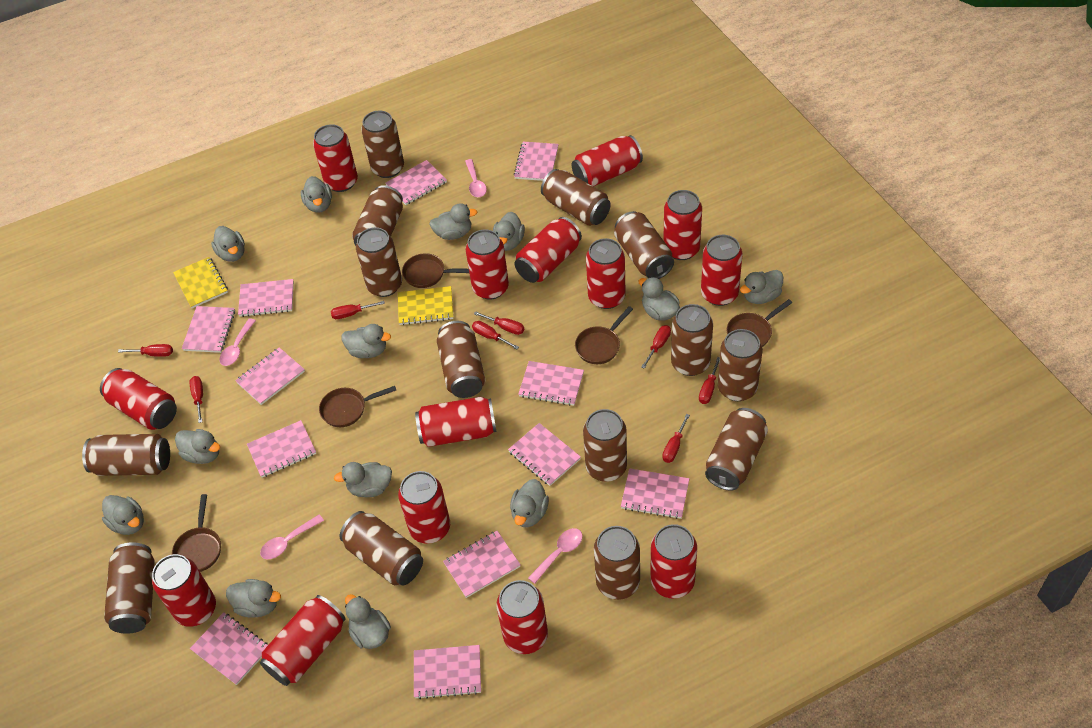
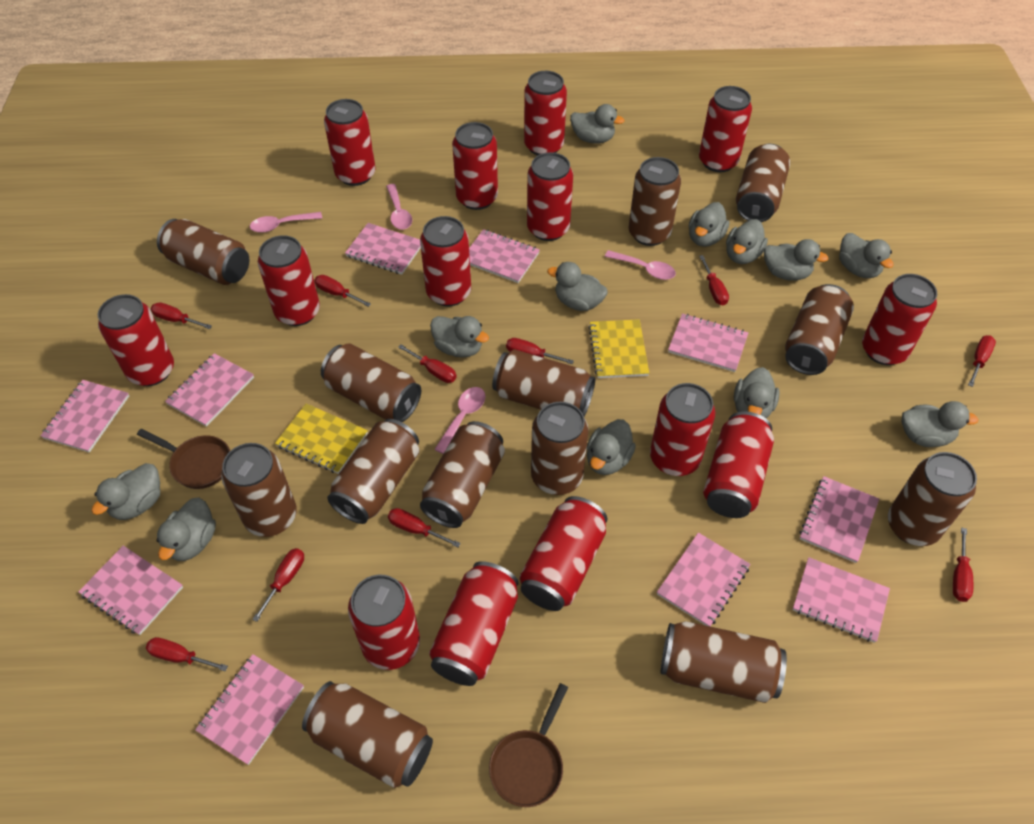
brown can: [82,434,170,476] [104,542,155,634] [340,511,423,585] [352,185,403,246] [356,227,402,297] [361,111,404,178] [437,321,485,398] [541,169,611,226] [583,409,627,482] [594,526,640,600] [614,211,674,279] [671,304,713,376] [705,408,768,491] [718,329,763,401] = 14 -> [157,219,250,285] [221,443,297,537] [302,681,433,788] [321,343,421,422] [327,419,419,524] [420,421,505,528] [492,349,595,416] [531,402,589,495] [629,157,681,246] [661,621,787,703] [736,144,790,222] [785,284,854,375] [888,452,977,546] = 13
brown pan: [172,494,221,572] [319,386,396,427] [402,253,469,288] [575,306,633,364] [726,299,792,347] = 5 -> [137,429,230,489] [489,683,568,807] = 2
grey duck: [102,495,144,535] [175,429,220,464] [211,226,245,262] [226,579,281,618] [301,176,332,213] [334,462,392,497] [341,324,391,358] [345,594,391,649] [429,203,478,240] [493,212,525,251] [510,479,549,527] [638,277,680,321] [740,270,783,304] = 13 -> [92,463,160,520] [157,498,216,561] [430,316,489,358] [547,262,608,311] [570,104,624,143] [587,419,636,475] [689,202,729,247] [726,219,768,264] [734,367,780,418] [764,239,828,281] [839,233,894,278] [901,401,979,447] = 12
pink notebook: [182,306,235,353] [190,612,268,685] [235,347,305,405] [238,279,294,317] [247,420,316,477] [386,160,447,205] [414,645,481,699] [443,531,521,598] [508,423,581,486] [514,142,559,181] [518,361,584,406] [621,468,689,519] = 12 -> [41,380,129,453] [78,546,183,635] [165,353,254,427] [195,654,304,765] [345,223,421,275] [469,229,540,283] [657,533,750,626] [668,313,748,372] [792,557,890,643] [799,476,879,563] = 10
red screwdriver: [118,344,173,357] [190,376,203,423] [331,301,385,319] [472,321,519,349] [474,311,524,335] [641,325,671,369] [662,414,690,463] [699,357,720,404] = 8 -> [146,637,228,671] [151,302,212,329] [252,548,304,622] [314,275,371,307] [388,508,461,547] [398,344,457,383] [506,338,574,364] [699,255,729,305] [953,528,973,602] [968,335,996,387] = 10

